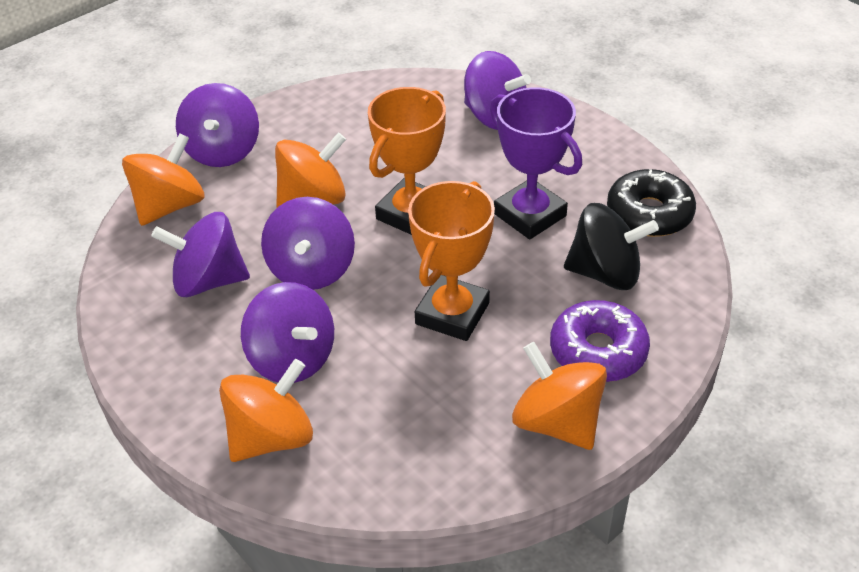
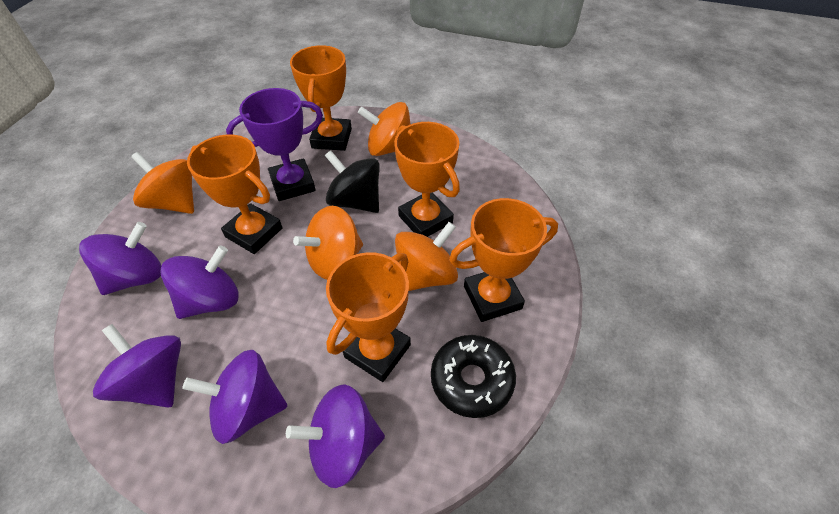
orange trophy: [368,87,446,235] [408,181,495,341] = 2 -> [187,135,282,254] [290,45,352,151] [326,252,411,382] [394,122,460,237] [449,198,558,322] = 5
purple donut: [550,300,650,382] = 1 -> none = 0

